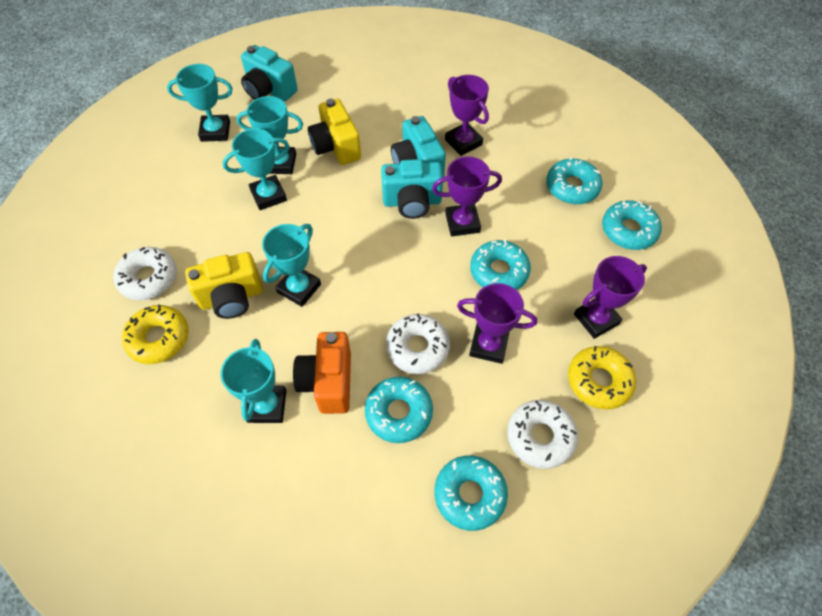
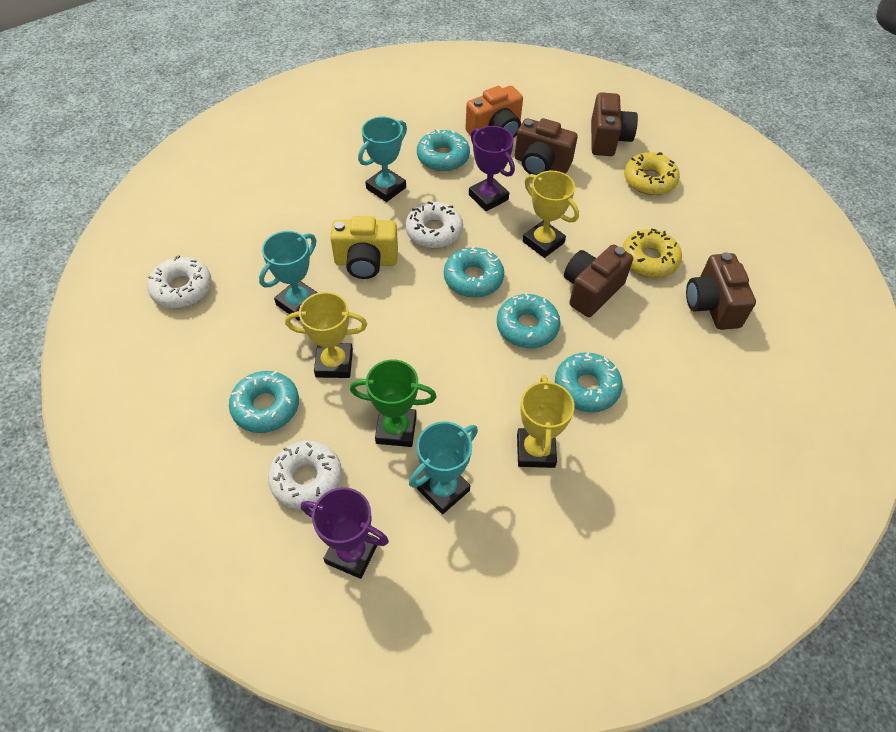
brown camera: none = 0 -> [515,118,578,175] [564,245,633,317] [591,92,638,156] [686,252,756,330] = 4
green trophy: none = 0 -> [350,360,437,447] = 1
purple trophy: [432,156,502,236] [445,75,489,156] [457,283,537,364] [574,256,647,339] = 4 -> [301,487,389,579] [469,126,515,211] = 2
turquoise camera: [241,45,298,101] [381,159,443,219] [391,116,446,177] = 3 -> none = 0
turquoise trophy: [167,64,233,142] [220,339,287,423] [222,129,289,210] [237,96,303,174] [262,224,321,307] = 5 -> [259,231,318,321] [358,117,407,202] [409,421,478,514] = 3
yellow camera: [185,252,263,319] [308,99,361,165] = 2 -> [330,216,398,279] = 1
yellow trophy: none = 0 -> [285,292,367,378] [517,375,575,468] [522,171,579,258] = 3

